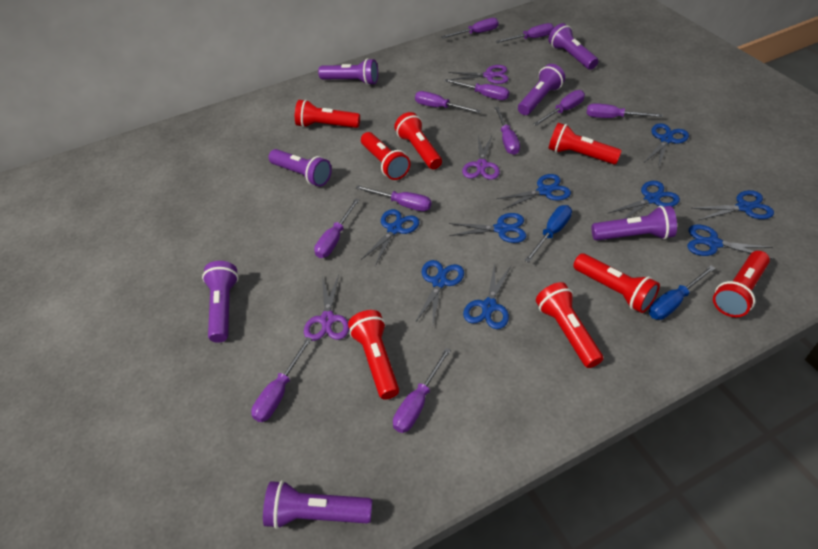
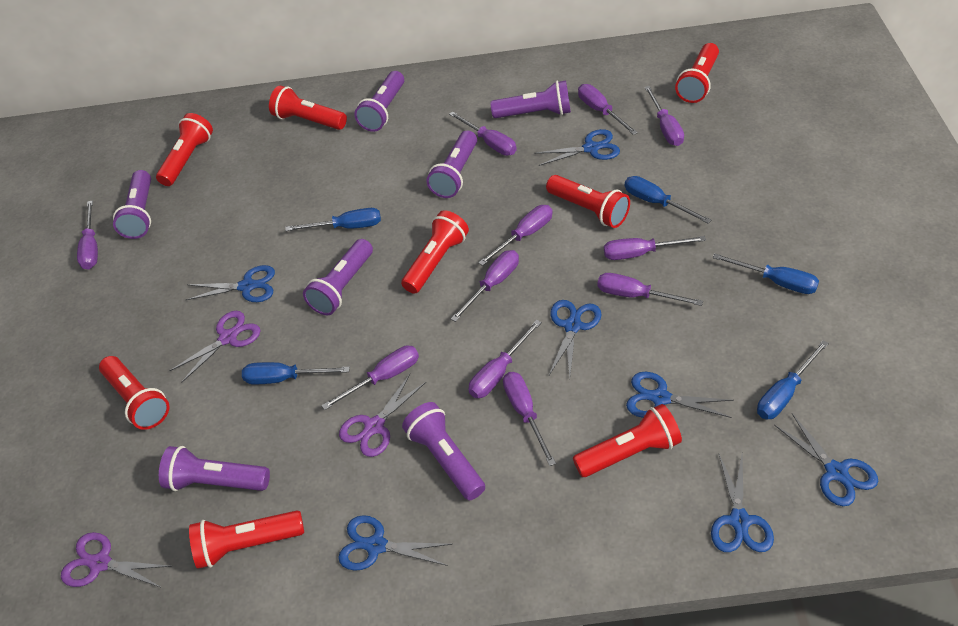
blue scissors: [361,209,419,266] [415,260,464,324] [449,213,526,243] [463,262,511,329] [496,174,571,210] [609,181,680,219] [644,123,689,166] [687,224,774,259] [691,190,774,220] = 9 -> [186,265,275,302] [338,515,453,571] [534,129,620,166] [549,300,602,377] [626,372,734,418] [711,454,774,552] [774,414,878,506] = 7
blue screwdriver: [524,205,572,263] [649,265,715,320] = 2 -> [242,362,350,384] [285,208,381,231] [625,176,711,224] [713,253,819,294] [757,340,829,420] = 5

